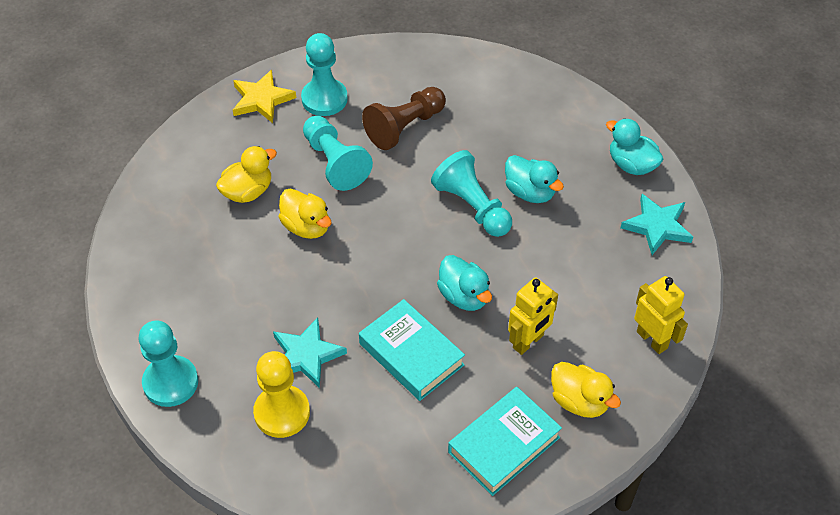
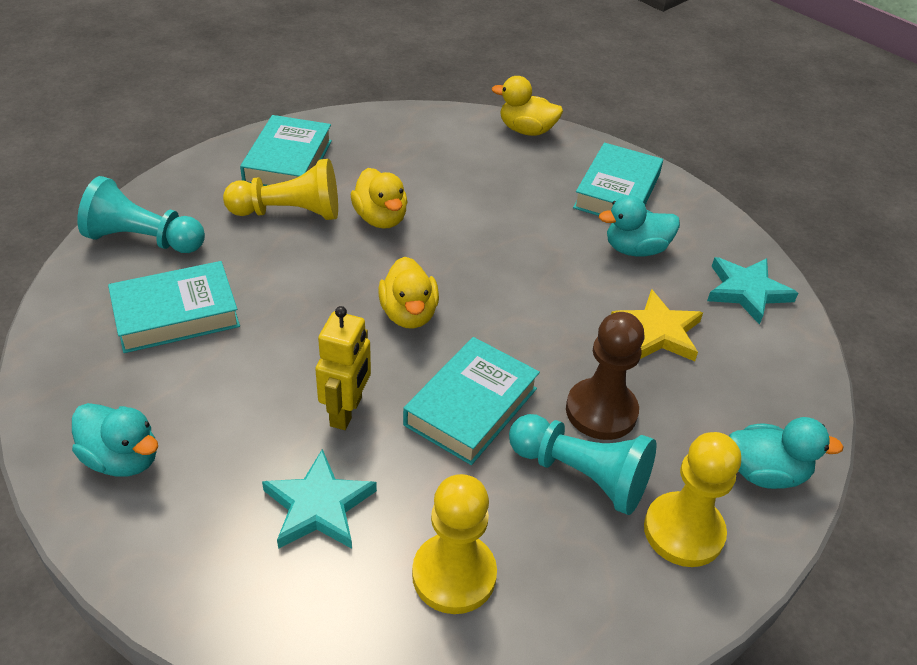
turquoise book: [359,299,465,401] [448,387,562,496] = 2 -> [108,261,240,353] [240,115,332,186] [403,337,540,465] [573,143,663,216] = 4
turquoise pawn: [139,320,198,407] [301,33,348,116] [303,116,373,191] [431,150,512,237] = 4 -> [77,176,205,253] [509,414,656,515] = 2
yellow pawn: [253,351,310,438] = 1 -> [223,159,338,220] [412,474,497,614] [644,432,741,567] = 3
yellow robot: [508,278,558,355] [634,276,688,354] = 2 -> [315,306,371,430] = 1

